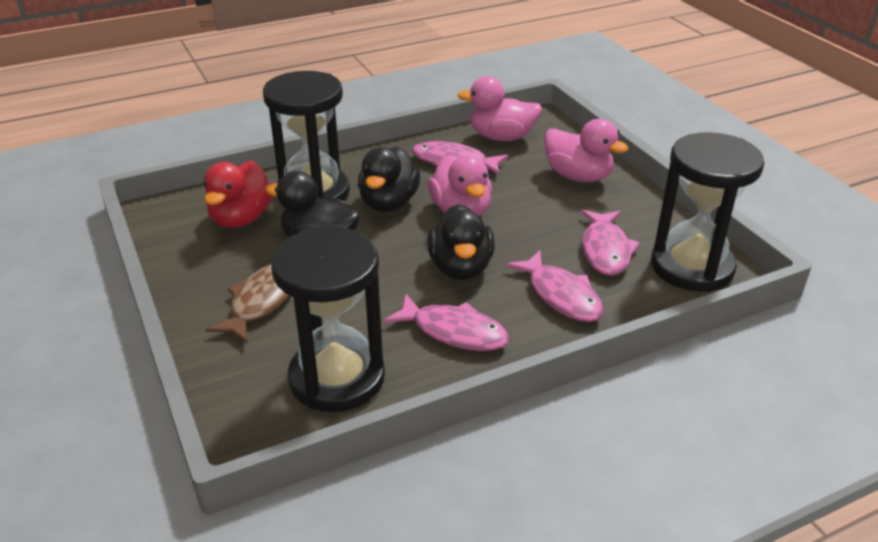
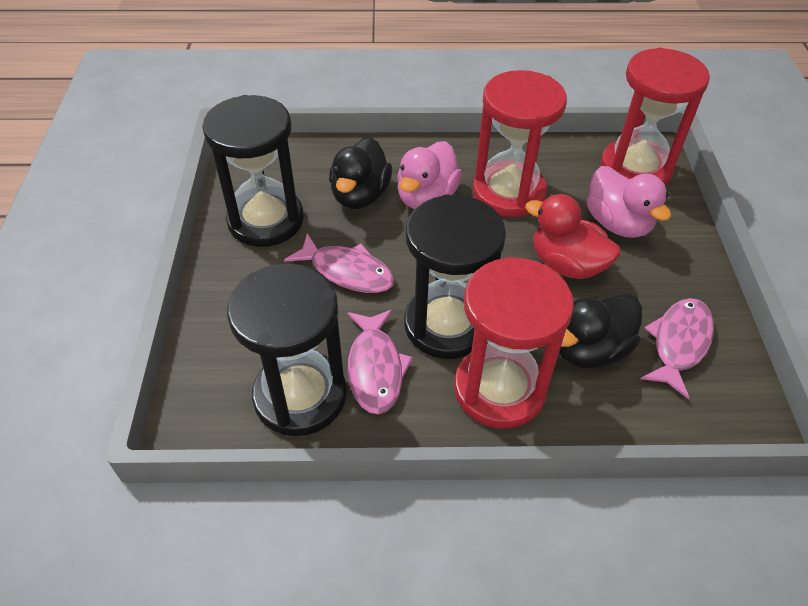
black duck: [265,171,361,238] [358,147,420,212] [427,204,495,280] = 3 -> [329,137,392,209] [559,293,642,368] = 2
brown fish: [205,264,289,343] = 1 -> none = 0
pink duck: [428,155,492,216] [457,76,542,141] [544,119,629,182] = 3 -> [397,141,462,209] [586,166,671,238] = 2
pink fish: [383,293,509,351] [412,141,509,175] [505,250,604,322] [580,209,640,276] = 4 -> [284,233,395,293] [347,309,413,415] [641,298,714,399] = 3
red hourglass: none = 0 -> [454,257,574,429] [473,70,567,217] [601,48,710,185] = 3

